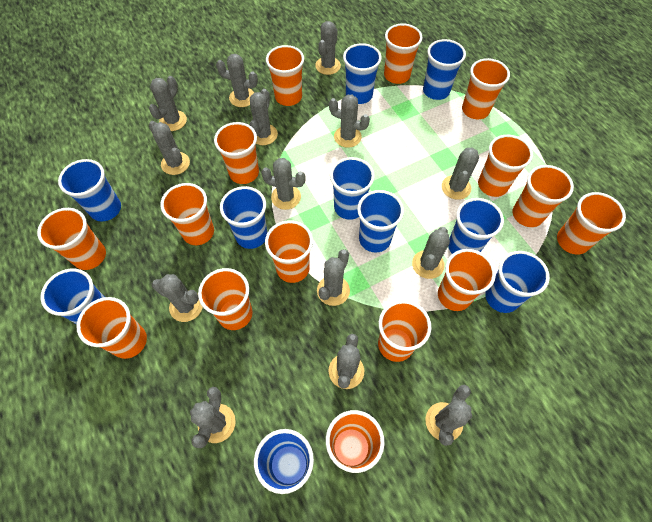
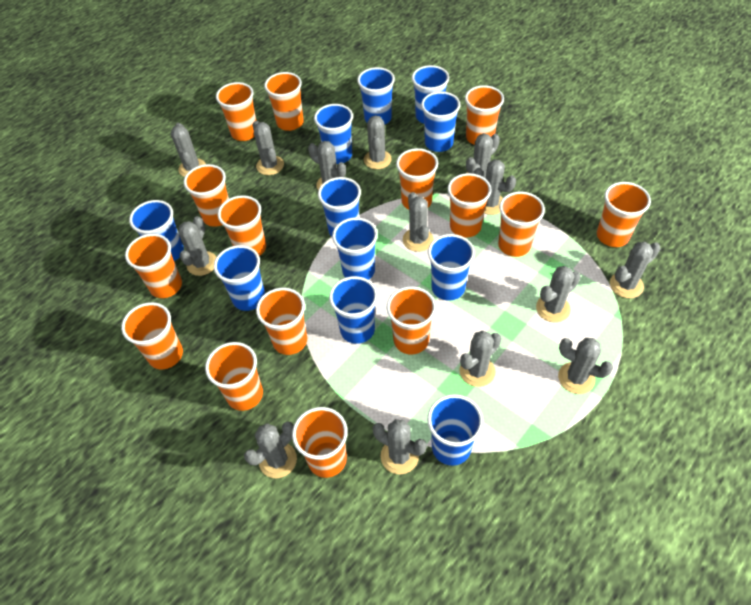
blue cup: [40,269,105,324] [58,159,121,222] [220,186,267,249] [254,429,314,494] [330,157,375,220] [343,43,382,104] [357,190,404,253] [423,39,466,100] [448,198,504,254] [485,251,550,313] = 10 -> [129,200,184,261] [214,245,265,311] [314,104,353,164] [318,177,361,237] [329,276,378,344] [332,217,378,280] [357,67,395,125] [412,65,449,124] [421,91,460,152] [427,394,483,466] [428,234,475,300] = 11

